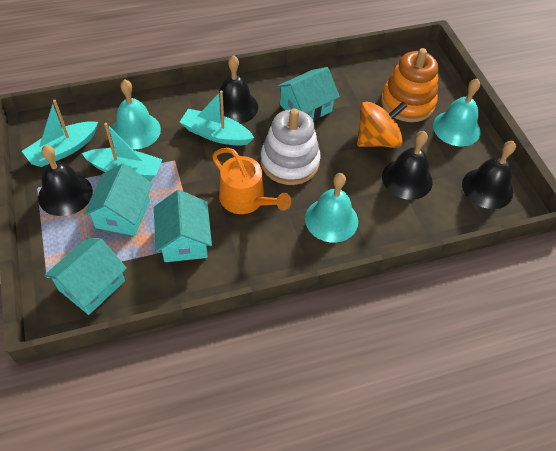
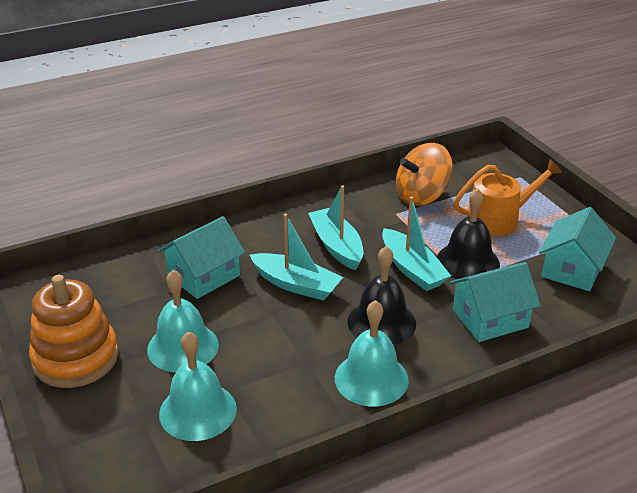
black bell: [38,145,93,216] [219,55,258,124] [382,131,433,200] [462,141,516,209] = 4 -> [348,246,416,345] [437,188,500,281] = 2
turquoise house: [44,238,127,315] [83,164,152,236] [154,190,212,262] [276,67,340,121] = 4 -> [158,216,245,299] [449,262,541,342] [539,207,616,291] = 3
white stacking toy: [261,108,320,185] = 1 -> none = 0

